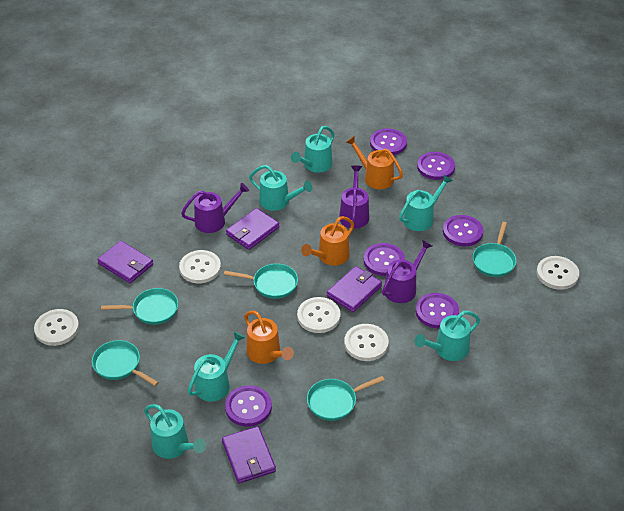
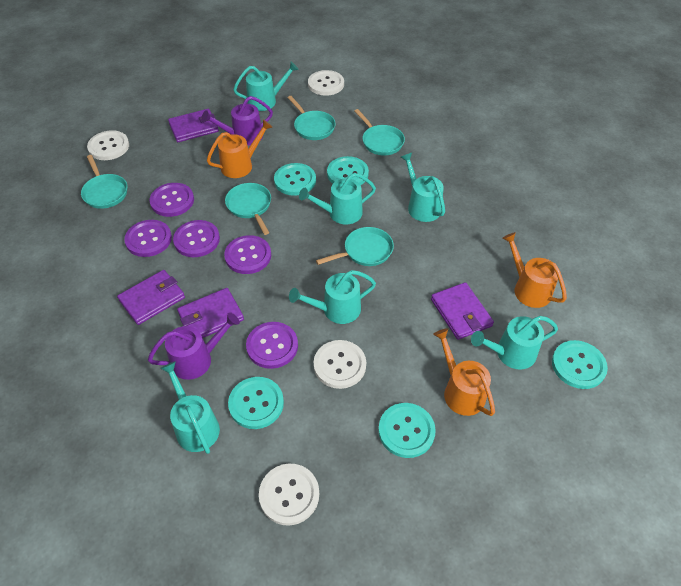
purple button: [225,385,272,427] [364,243,405,276] [370,128,407,155] [416,293,459,329] [417,152,455,180] [443,215,483,246] = 6 -> [124,220,172,257] [149,183,194,217] [173,220,220,257] [224,235,271,274] [246,322,298,369] = 5
purple watering can: [181,183,249,233] [339,165,369,229] [382,240,432,303] = 3 -> [148,312,240,380] [202,96,273,146] = 2
turquoise button: none = 0 -> [228,377,284,429] [274,163,316,196] [327,156,369,185] [378,403,436,458] [552,340,608,389] = 5
white button: [34,309,79,346] [179,250,221,283] [297,297,341,333] [344,324,389,361] [537,256,579,290] = 5 -> [87,130,129,160] [259,464,319,526] [308,70,344,96] [314,340,366,389] = 4

